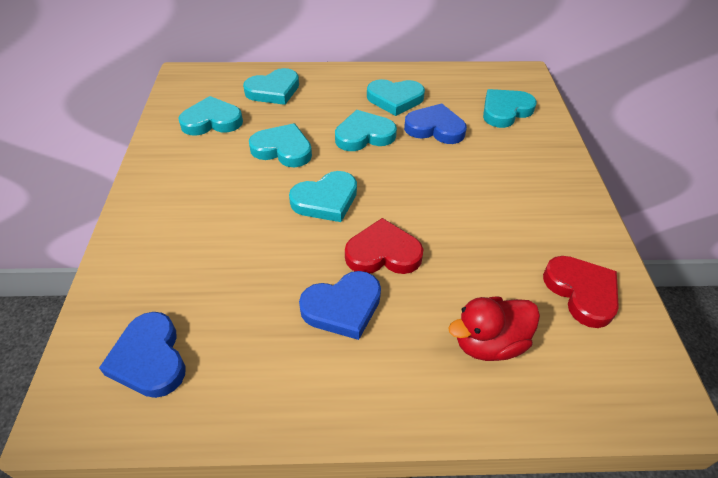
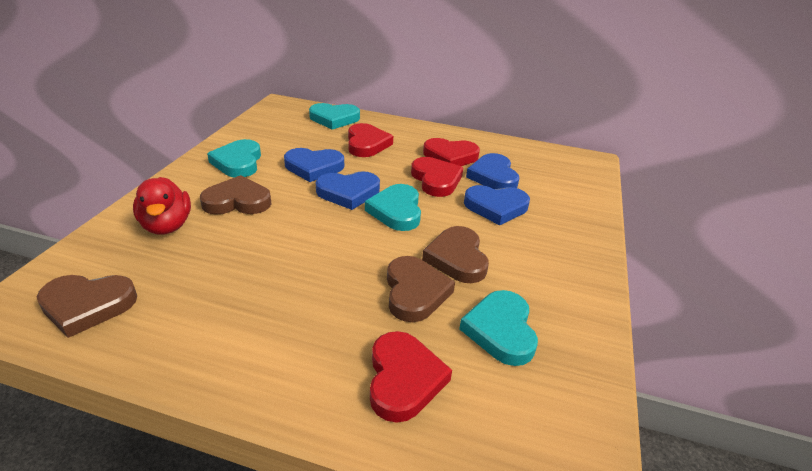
blue heart: [99,312,185,398] [299,271,381,340] [404,103,467,144] = 3 -> [284,148,344,182] [316,171,380,210] [464,185,530,225] [466,153,519,189] = 4
brown heart: none = 0 -> [37,275,137,338] [200,175,271,215] [387,256,455,322] [422,226,489,283] = 4
red heart: [345,218,423,274] [543,256,619,328] = 2 -> [348,123,393,157] [370,331,452,423] [411,157,463,197] [423,138,480,166] = 4
turquoise heart: [178,96,243,136] [243,68,299,105] [249,123,312,167] [289,171,357,222] [335,110,397,151] [367,79,425,116] [483,89,537,128] = 7 -> [207,139,261,178] [309,103,360,130] [365,184,421,231] [459,290,538,366] = 4

